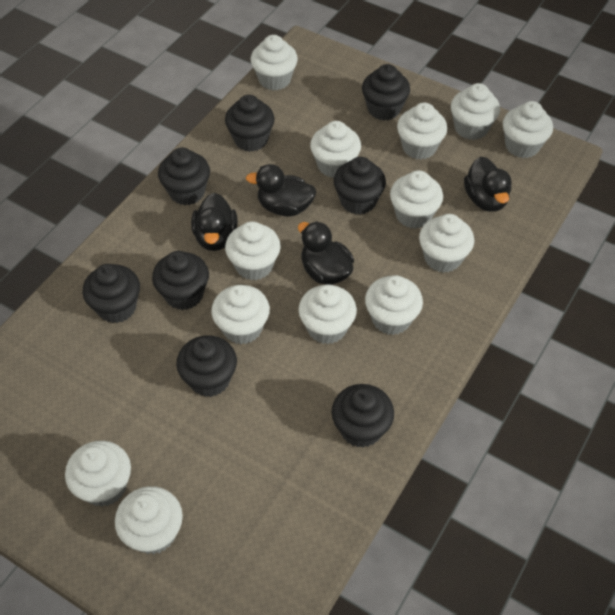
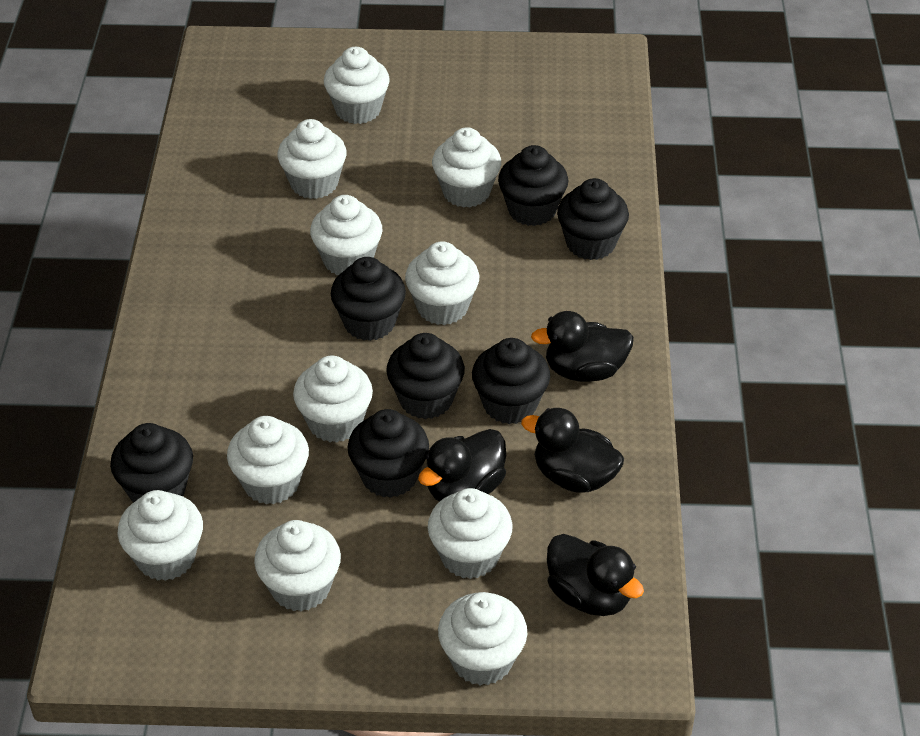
black cupcake: [83,264,140,323] [152,251,209,310] [158,148,210,205] [176,335,237,397] [225,95,275,152] [332,384,394,448] [334,157,386,215] [362,64,410,120] = 8 -> [110,423,193,502] [331,257,406,341] [348,409,429,498] [386,333,465,419] [472,338,550,424] [498,145,568,226] [557,178,629,260] = 7
white cupcake: [65,441,131,507] [115,486,183,554] [211,285,270,344] [225,221,281,280] [251,35,298,90] [299,284,357,344] [310,121,361,178] [365,275,423,335] [390,170,443,229] [397,103,447,160] [419,214,474,273] [451,83,500,140] [503,101,553,158] = 13 -> [117,490,203,581] [227,416,309,504] [254,520,341,612] [278,119,347,199] [293,356,373,443] [310,195,382,275] [324,47,390,124] [405,241,479,325] [428,488,513,579] [432,127,501,208] [438,592,527,686] = 11

